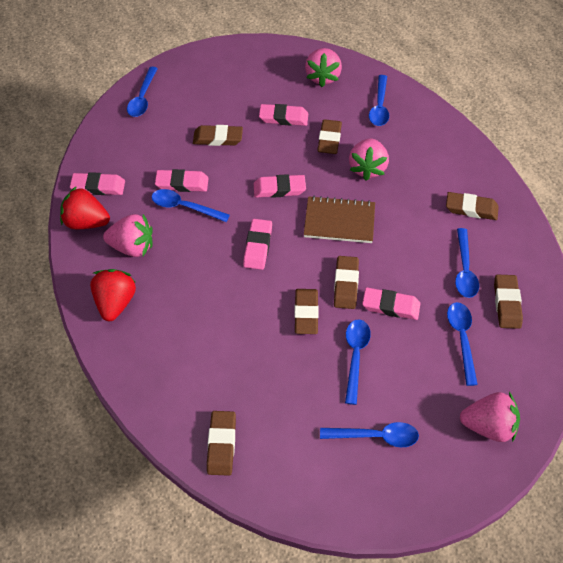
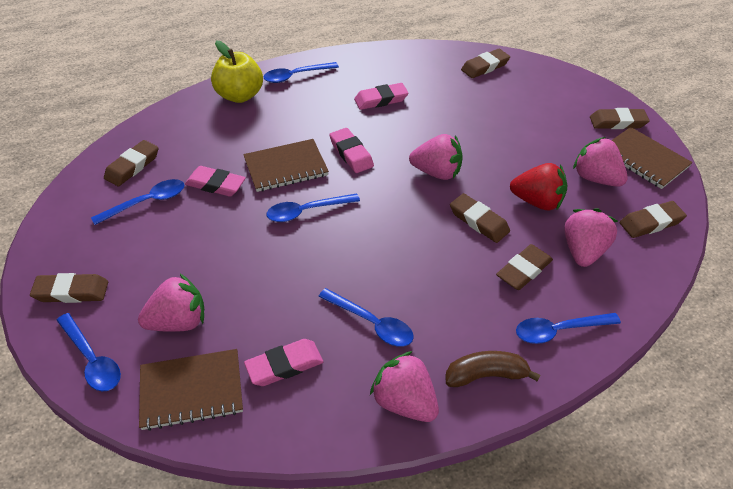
blue spoon: [127,67,158,117] [152,189,230,222] [320,422,419,447] [345,320,371,405] [369,75,389,126] [447,302,478,386] [455,228,479,298] = 7 -> [56,313,121,391] [91,179,185,225] [264,62,339,83] [267,193,360,222] [318,288,414,347] [516,313,621,344] = 6
brown banana: none = 0 -> [445,351,541,387] = 1
brown notebook: [304,196,375,243] = 1 -> [139,349,243,431] [243,139,329,192] [612,127,693,189] = 3
pink eraser: [70,172,125,195] [155,169,209,192] [243,219,272,270] [254,174,306,198] [259,104,308,126] [362,287,420,320] = 6 -> [185,166,246,196] [244,339,323,386] [329,128,374,173] [354,83,409,110] = 4
pink strawberry: [103,214,153,257] [305,48,342,87] [349,139,389,181] [460,392,520,442] = 4 -> [138,274,205,332] [370,351,439,422] [409,134,463,180] [565,209,618,267] [573,137,628,187] = 5
red strawberry: [60,186,110,229] [90,269,136,321] = 2 -> [510,163,568,210] = 1
yellow apple: none = 0 -> [211,41,263,103] = 1

